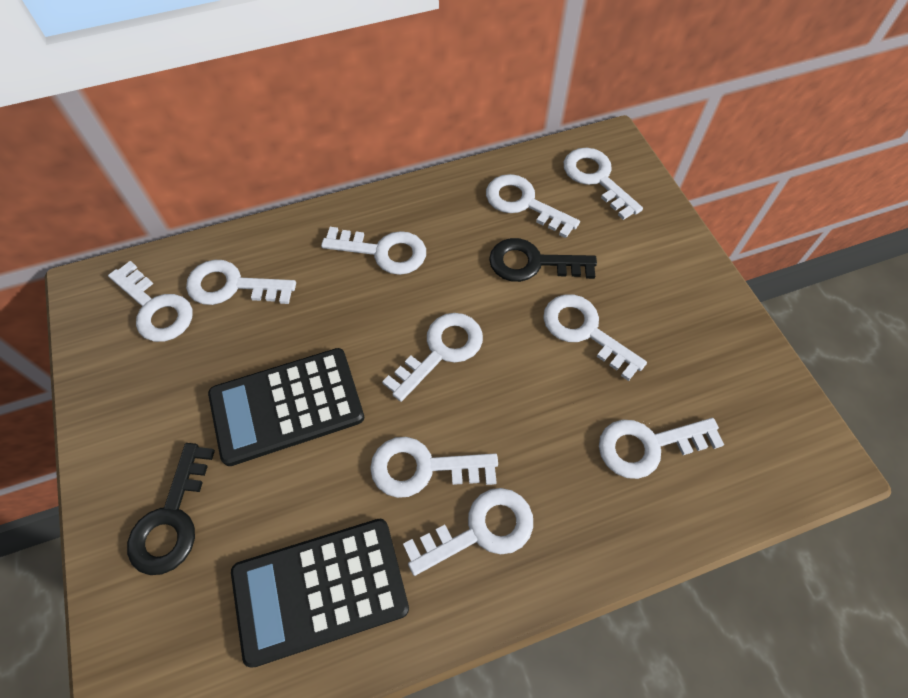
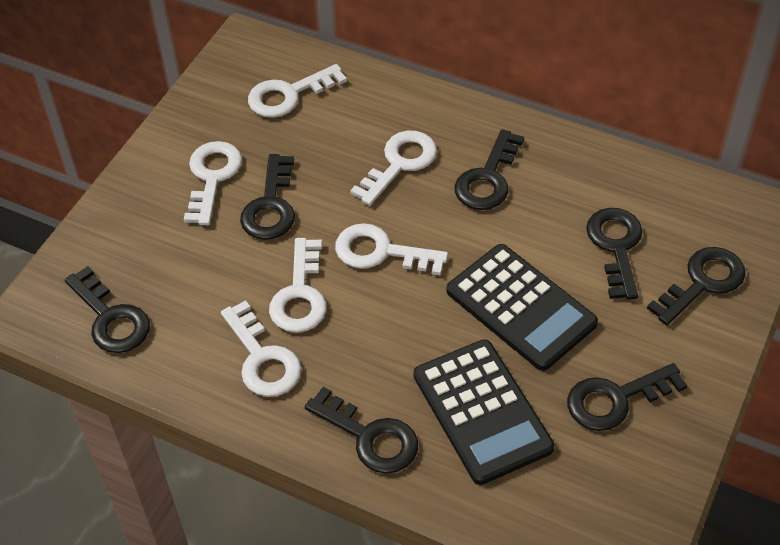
black key: [127,443,215,575] [489,238,597,282] = 2 -> [65,266,150,353] [240,154,295,240] [305,387,418,474] [455,129,524,210] [567,363,687,431] [586,208,642,300] [647,247,745,325] = 7
white key: [108,261,192,342] [186,260,296,305] [321,227,426,275] [370,437,498,498] [382,313,483,402] [403,488,533,576] [486,174,580,238] [543,294,647,381] [564,148,643,220] [599,418,724,479] = 10 -> [184,141,242,225] [221,300,302,397] [248,64,347,118] [269,238,327,333] [335,223,448,275] [350,131,437,206] = 6

